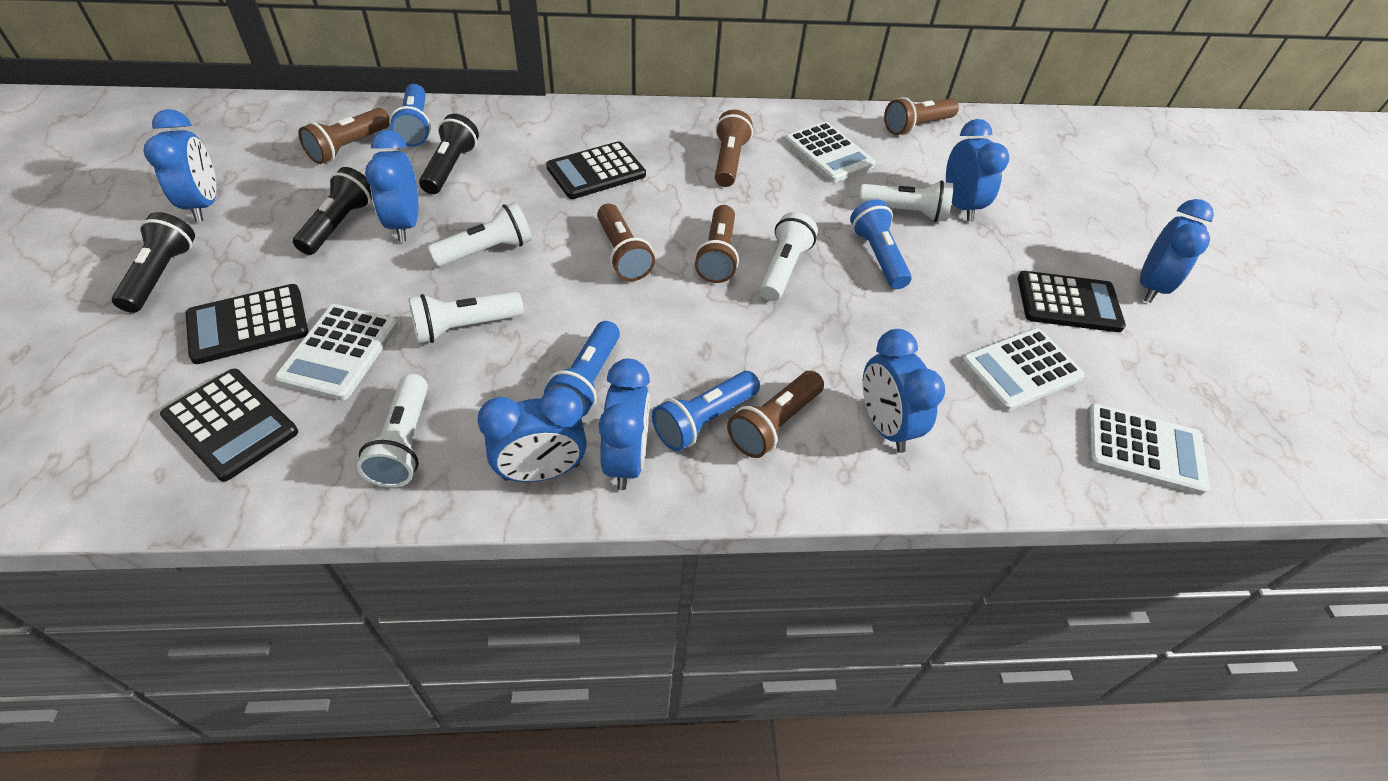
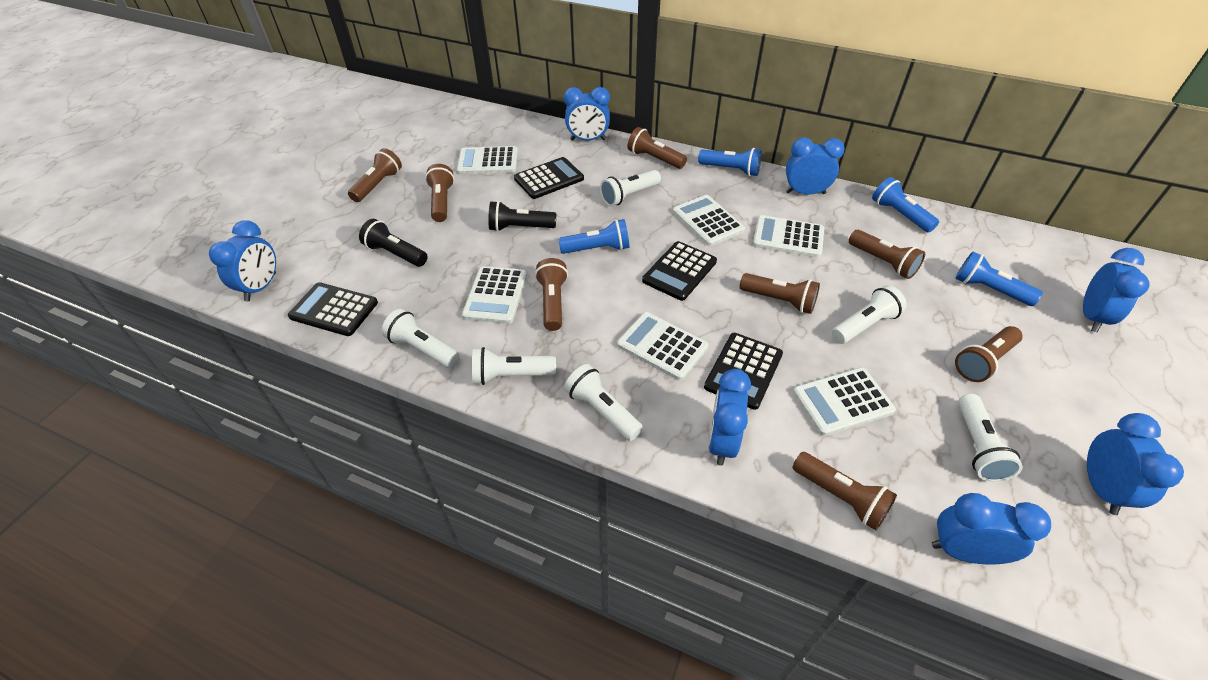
black flashlight: [112,212,195,313] [293,167,372,255] [419,114,479,194] = 3 -> [359,219,428,267] [489,201,556,232] = 2
brown flashlight: [298,108,390,164] [597,204,655,281] [694,205,739,283] [715,110,753,187] [727,371,824,458] [884,97,959,135] = 6 -> [348,148,402,202] [425,164,454,222] [535,258,568,331] [627,127,687,169] [740,273,820,314] [793,452,897,530] [849,230,925,279] [955,326,1023,382] = 8
white calculator: [275,304,398,400] [785,122,876,182] [961,328,1085,411] [1087,403,1210,495] = 4 -> [457,146,518,174] [462,266,527,324] [617,312,708,380] [673,195,745,246] [753,215,824,258] [793,367,896,436] = 6
white flashlight: [357,374,428,488] [409,292,524,343] [427,202,532,267] [759,212,818,301] [859,180,953,222] = 5 -> [382,309,459,368] [472,347,556,385] [564,364,643,441] [600,170,661,206] [832,285,907,344] [958,394,1023,482] = 6

